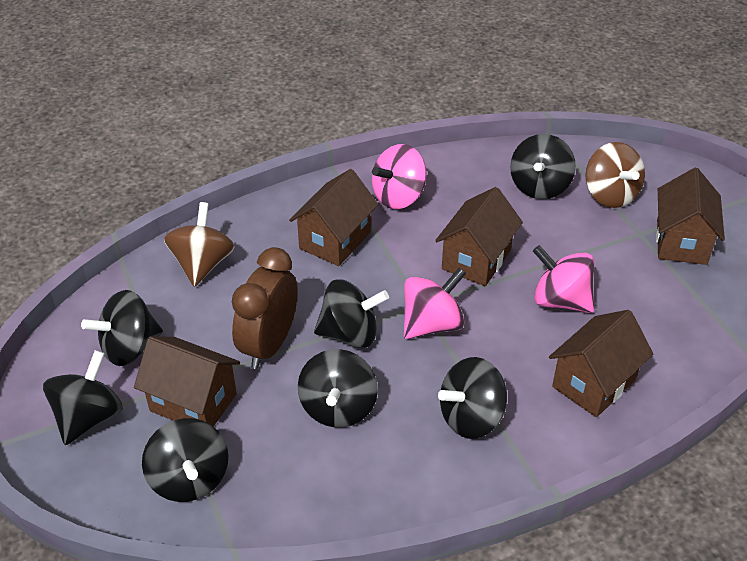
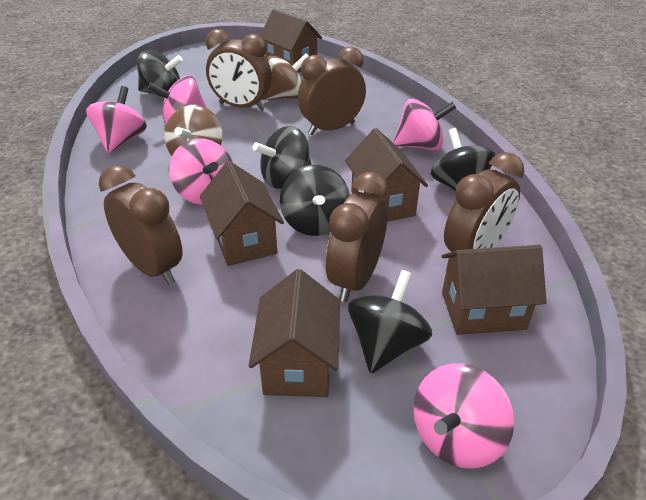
black spinning top: [43,350,123,445] [81,290,163,366] [142,418,229,502] [298,349,378,428] [314,279,389,348] [438,357,507,439] [510,134,576,199] = 7 -> [137,50,183,97] [253,126,312,189] [280,165,350,236] [348,270,432,373] [431,128,495,191] = 5
brown clock: [232,247,297,369] = 1 -> [99,165,183,285] [206,29,272,111] [298,46,366,135] [326,172,388,302] [444,152,524,252] = 5
pink spinning top: [372,144,427,209] [404,267,466,339] [533,245,594,313] = 3 -> [86,86,147,154] [148,75,207,125] [169,138,233,205] [393,99,456,151] [413,363,514,469] = 5

